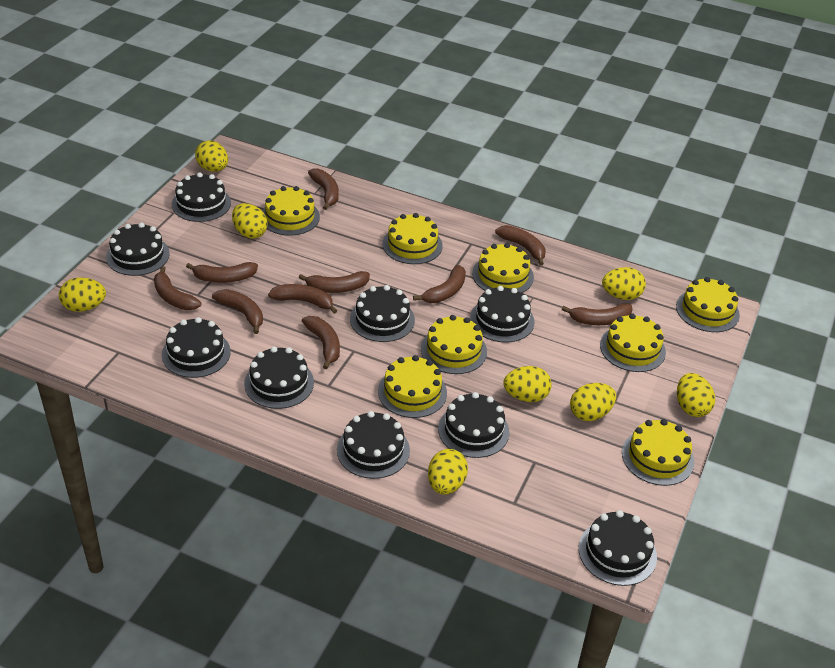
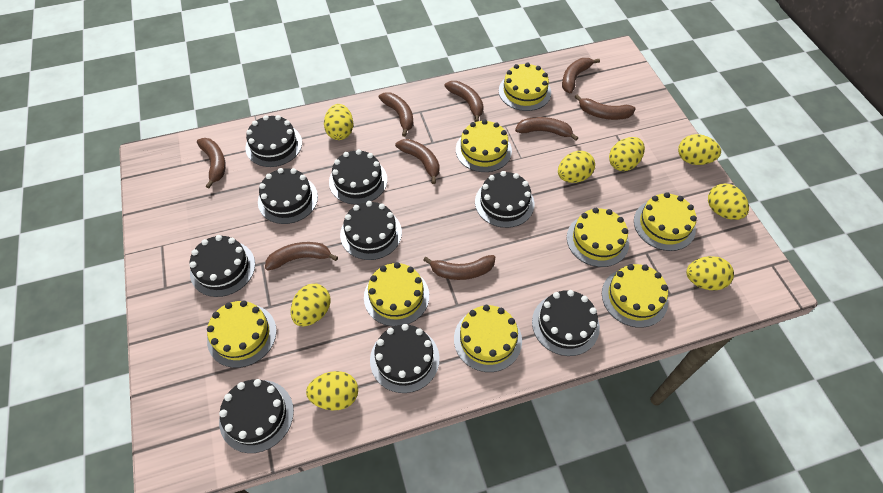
brown banana: [154,266,201,310] [186,262,258,283] [212,289,263,334] [268,284,337,314] [298,271,370,293] [302,316,340,369] [308,168,339,210] [413,265,466,303] [495,225,545,265] [562,303,633,325] = 10 -> [197,138,226,189] [265,242,338,270] [378,92,414,137] [395,139,440,184] [423,255,495,280] [445,81,484,122] [515,117,578,141] [562,58,600,93] [575,94,636,120] = 9

